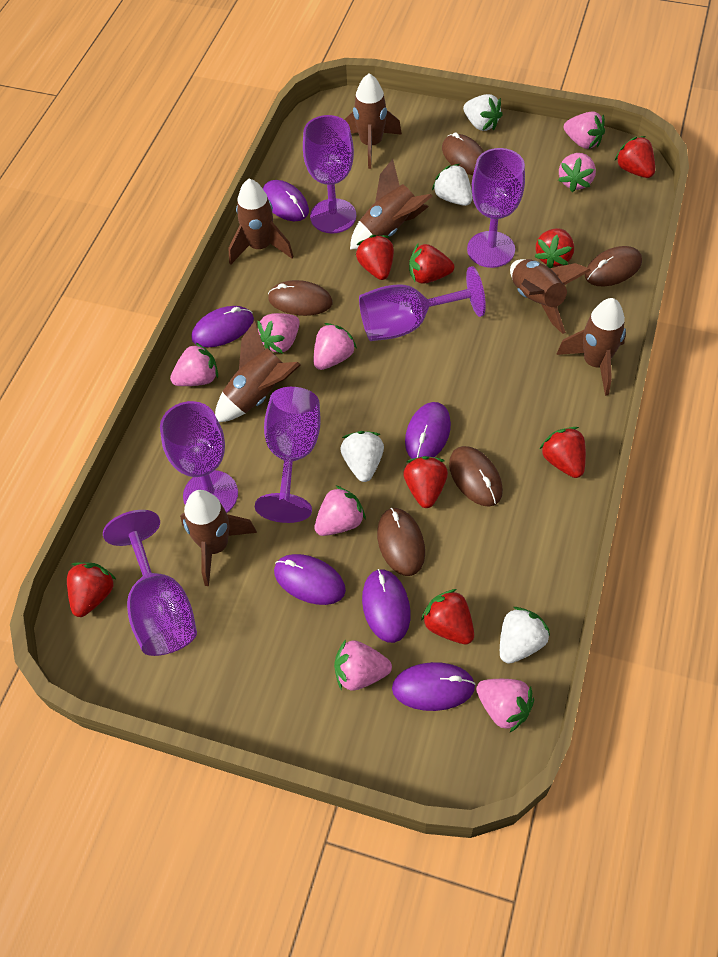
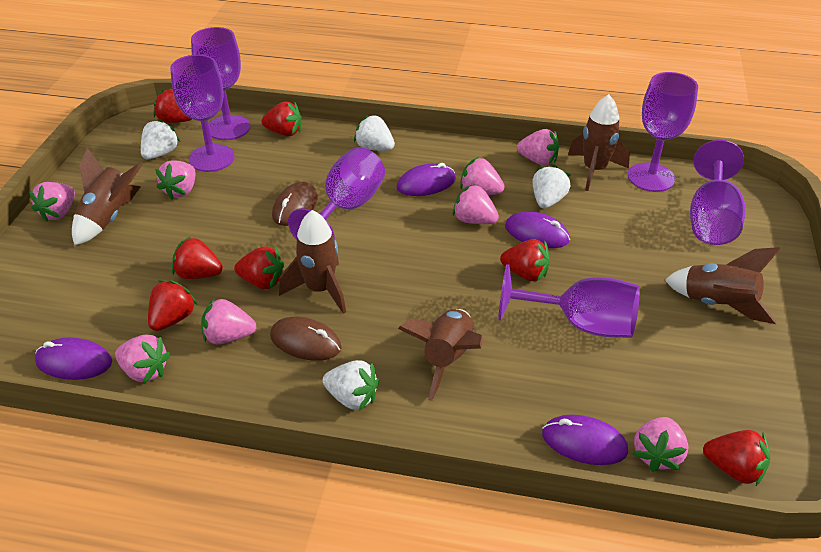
brown mouse: [268,280,333,316] [377,508,425,576] [442,132,484,175] [449,446,503,507] [585,246,642,287] = 5 -> [270,317,342,361] [272,182,318,226] = 2
brown rocket: [180,490,257,586] [215,321,301,422] [229,179,294,265] [344,73,402,169] [350,159,432,249] [510,259,591,334] [556,298,626,396] = 7 -> [72,148,142,246] [279,210,346,314] [398,309,483,401] [568,94,630,191] [665,247,780,324] = 5
purple mouse: [191,306,254,347] [263,180,309,221] [274,554,346,605] [362,569,411,643] [392,662,476,711] [405,402,451,459] = 6 -> [35,337,112,380] [397,163,456,196] [505,211,570,248] [542,414,628,465] = 4
red strawberry: [67,562,117,617] [356,235,394,280] [403,456,448,508] [409,244,454,284] [421,589,474,644] [534,228,574,268] [540,427,586,478] [615,136,655,178] = 8 -> [148,280,197,331] [153,89,192,123] [172,236,223,279] [234,246,284,289] [262,101,302,136] [500,239,550,281] [703,430,770,486] = 7

